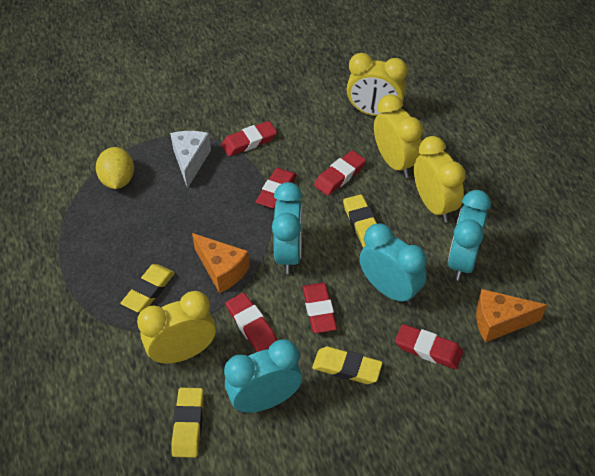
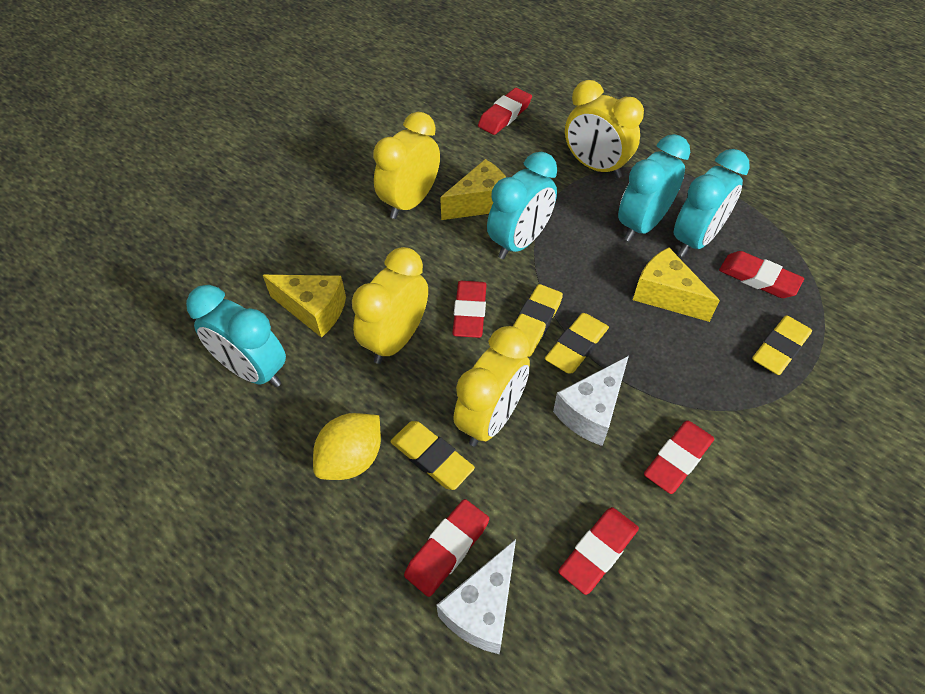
orange cheese: [192,233,250,293] [476,289,547,343] = 2 -> none = 0
white cheese: [170,131,211,189] = 1 -> [436,539,516,654] [553,356,629,446] = 2
yellow cheese: none = 0 -> [263,275,346,338] [440,159,506,220] [633,247,720,322] = 3

